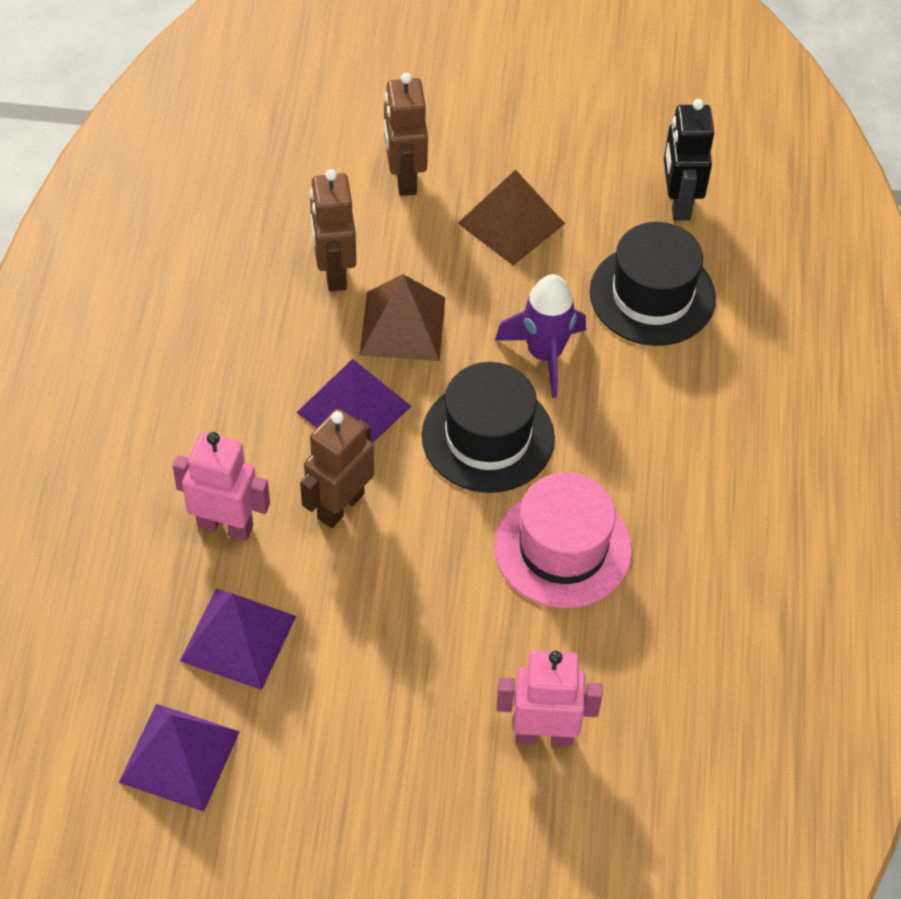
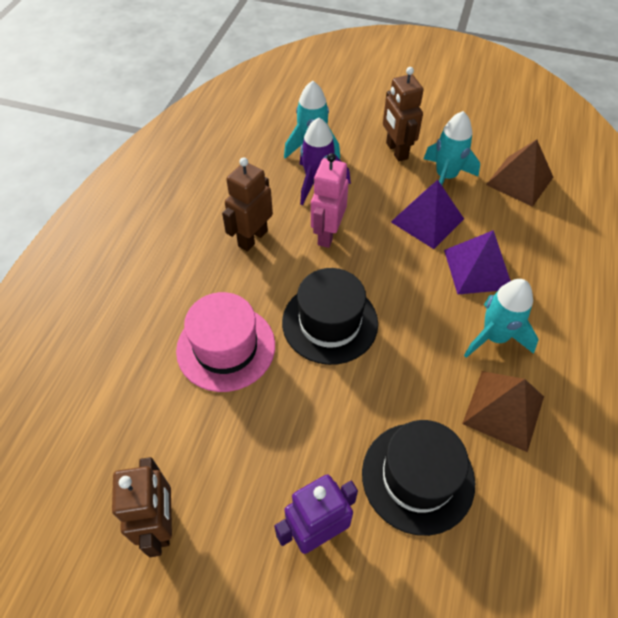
black robot: [664,99,714,221] = 1 -> none = 0
pink robot: [173,432,270,541] [497,650,603,746] = 2 -> [311,153,349,248] = 1
purple pyramid: [119,704,240,812] [180,589,296,690] [296,359,411,443] = 3 -> [391,180,464,249] [444,230,511,294] = 2
purple robot: none = 0 -> [274,474,358,554] = 1
turquoise rocket: none = 0 -> [284,81,340,159] [424,111,480,185] [464,279,539,358] = 3

